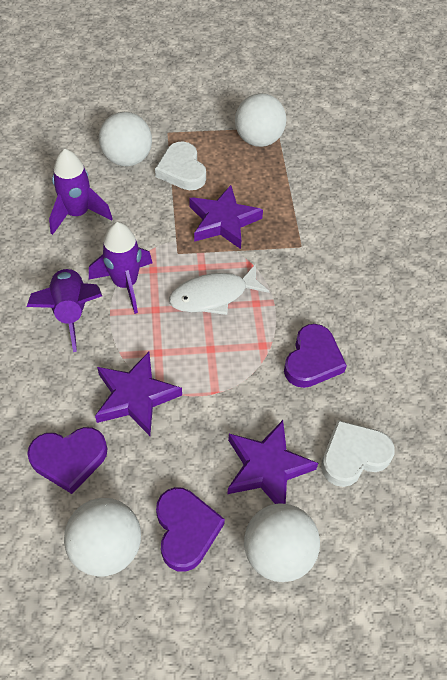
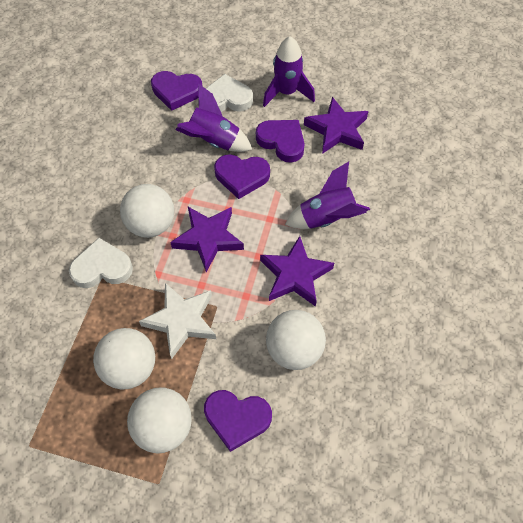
purple heart: [27,427,107,494] [156,487,225,572] [284,324,347,388] = 3 -> [151,71,202,111] [204,390,272,452] [214,154,270,199] [256,120,305,163] = 4
white fish: [169,264,270,315] = 1 -> none = 0
white star: none = 0 -> [139,283,216,359] = 1

